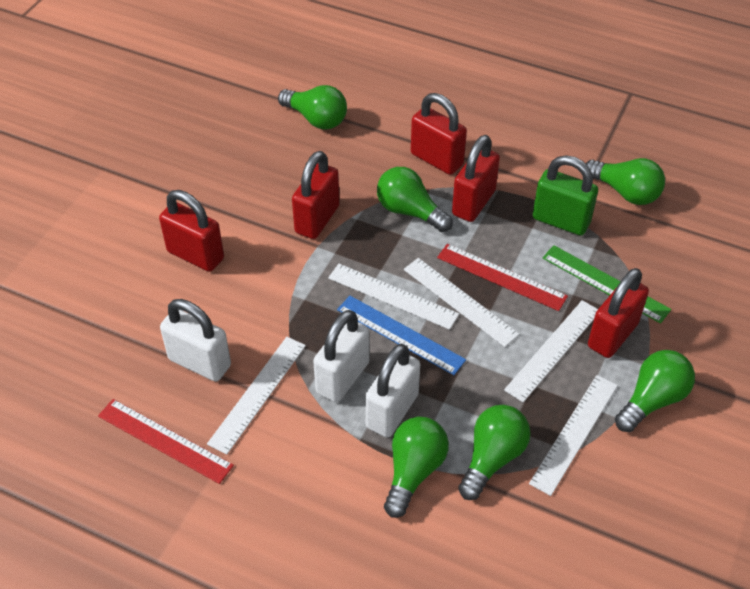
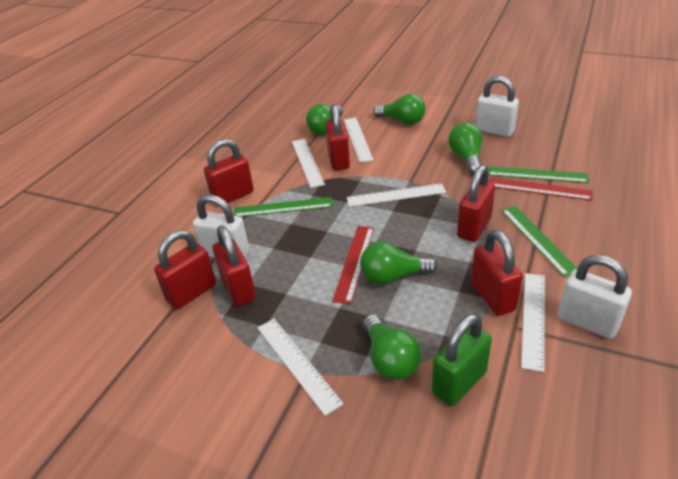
blue ruler: [337,296,466,375] = 1 -> none = 0
green light bulb: [278,85,347,130] [377,167,453,232] [384,417,449,518] [458,405,531,500] [586,158,665,205] [615,350,695,432] = 6 -> [306,104,343,135] [360,242,437,285] [363,314,421,380] [373,94,425,125] [449,123,483,175] = 5
green ruler: [543,245,671,324] = 1 -> [234,197,333,217] [488,166,589,183] [501,206,577,277] = 3
red padlock: [159,190,224,272] [292,151,340,239] [411,93,467,175] [452,135,500,222] [588,268,649,358] = 5 -> [154,230,216,309] [204,139,254,203] [213,226,256,306] [325,104,350,170] [457,165,495,242] [471,230,523,316] = 6

